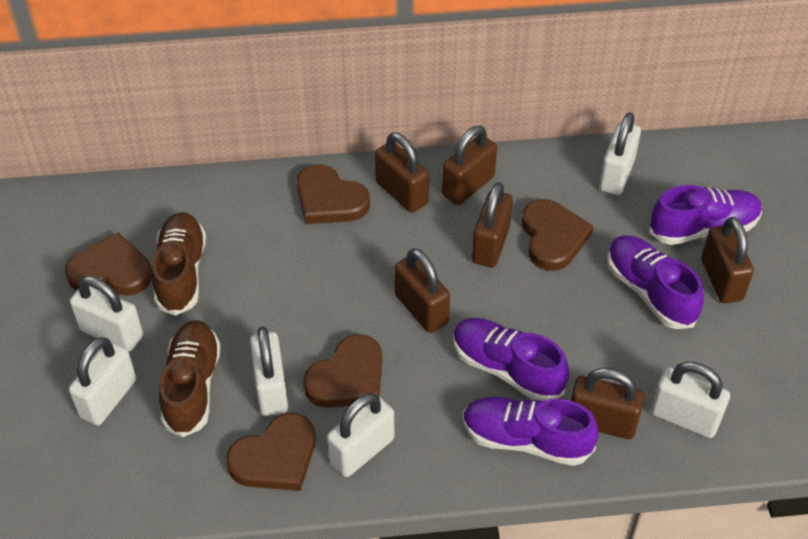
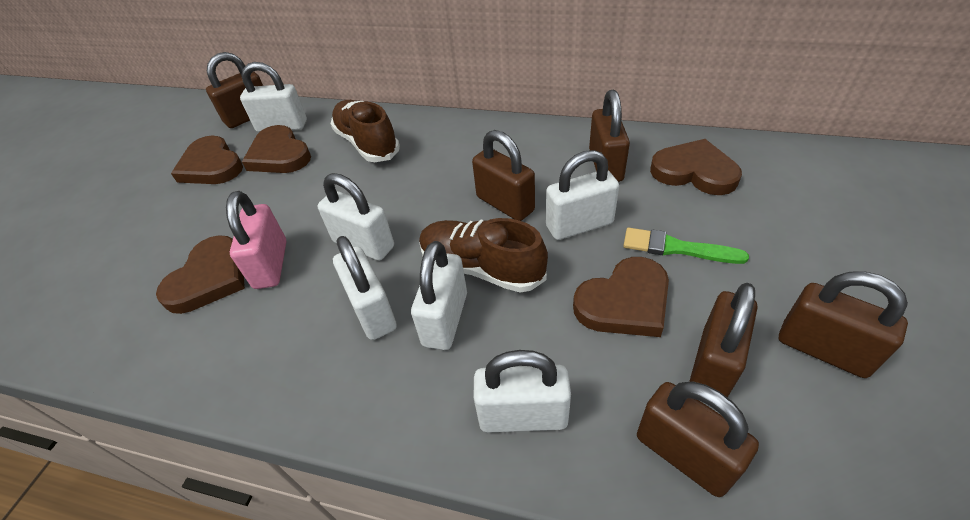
green brush: none = 0 -> [623,228,749,264] = 1
pink padlock: none = 0 -> [226,191,286,289] = 1
purple shoe: [453,318,569,401] [463,397,599,466] [607,235,704,329] [649,185,762,245] = 4 -> none = 0

